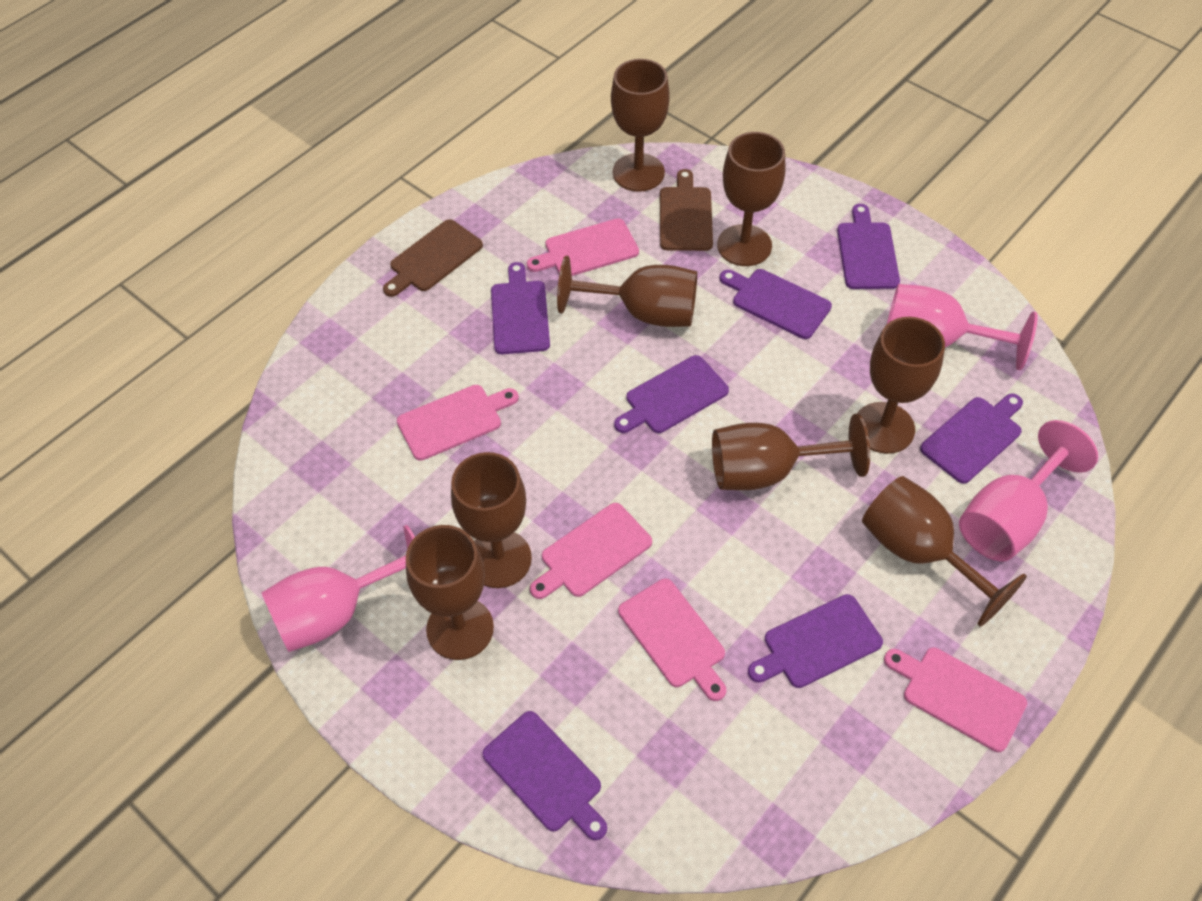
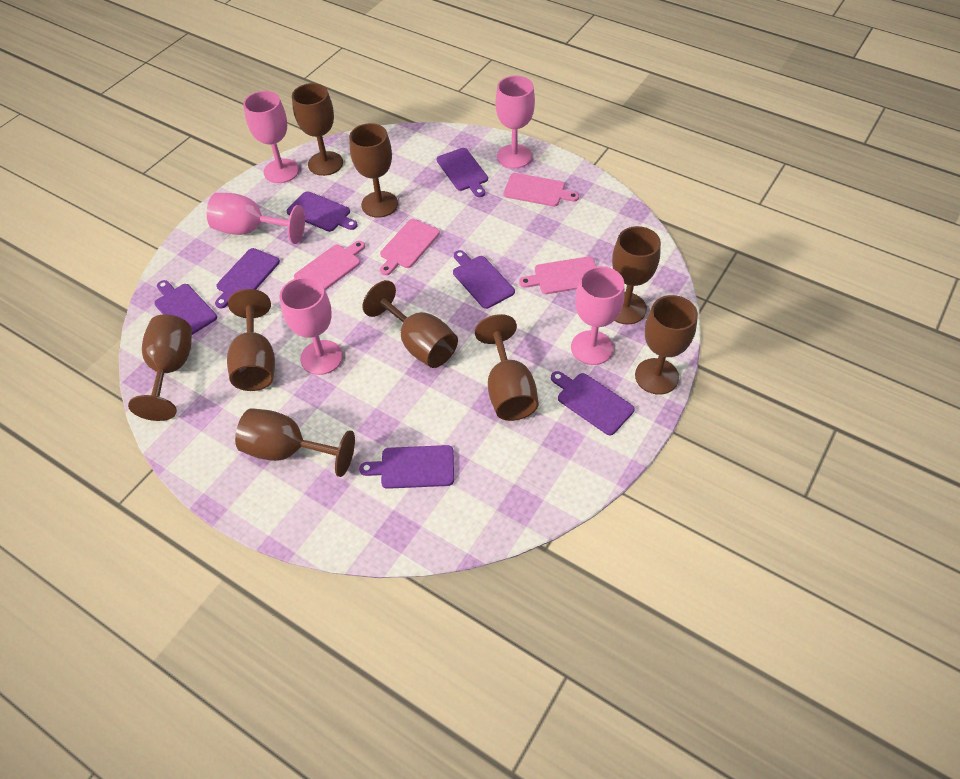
brown cutting board: [383,219,483,297] [660,169,713,251] = 2 -> none = 0
brown goblet: [406,525,494,660] [451,452,532,588] [557,256,697,327] [611,59,670,192] [712,414,870,490] [717,132,785,266] [857,317,945,454] [862,476,1027,627] = 8 -> [128,314,192,421] [227,289,275,391] [235,408,355,477] [292,83,343,176] [349,123,398,218] [363,280,458,368] [475,314,539,421] [612,226,661,325] [635,295,698,395] = 9
pink cutting board: [397,385,519,461] [527,218,639,276] [530,503,652,599] [618,579,726,701] [884,647,1027,752] = 5 -> [294,241,365,290] [380,219,440,275] [504,173,579,206] [519,256,597,294] = 4
pink goblet: [262,525,415,652] [887,284,1038,370] [959,420,1098,561] = 3 -> [207,193,305,244] [243,91,299,183] [280,277,343,375] [495,76,535,169] [571,266,624,365] = 5

